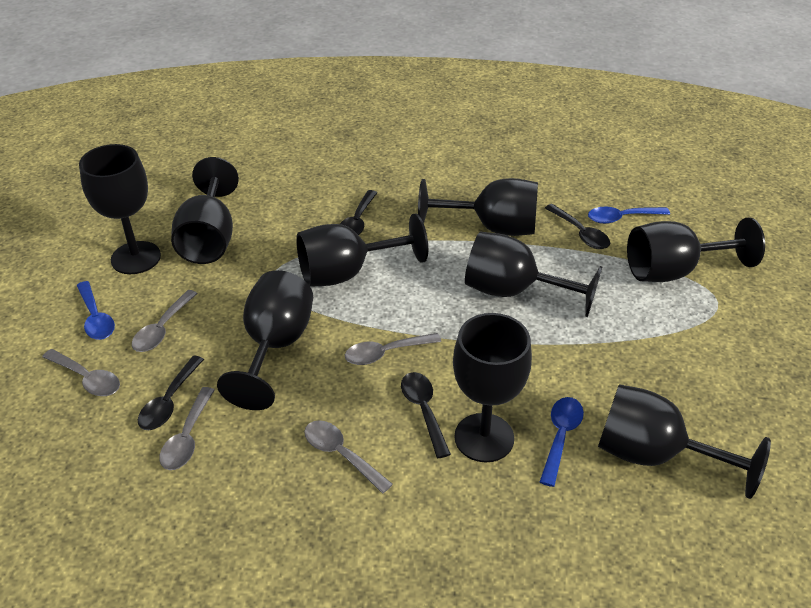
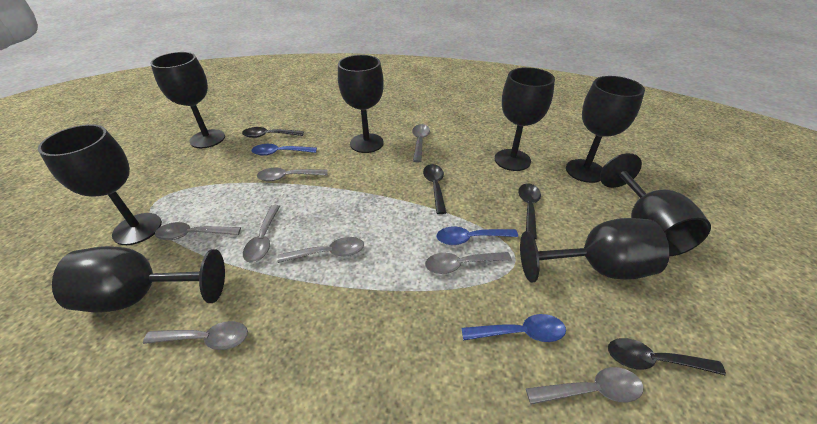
black goblet: [79,144,161,274] [171,157,239,264] [217,270,313,410] [296,213,428,287] [418,178,538,236] [453,313,532,462] [465,232,603,317] [598,384,771,499] [627,218,765,282] = 9 -> [38,124,162,245] [52,246,225,313] [150,52,225,148] [338,55,384,153] [495,67,555,171] [520,218,670,282] [566,76,645,183] [600,153,711,256] = 8
grey spoon: [42,349,120,396] [132,290,198,352] [159,387,214,470] [304,420,393,494] [345,333,441,365] = 5 -> [143,321,248,350] [155,222,241,240] [243,205,280,263] [257,168,328,181] [277,237,364,263] [412,124,430,162] [425,252,512,274] [526,367,644,405] = 8

